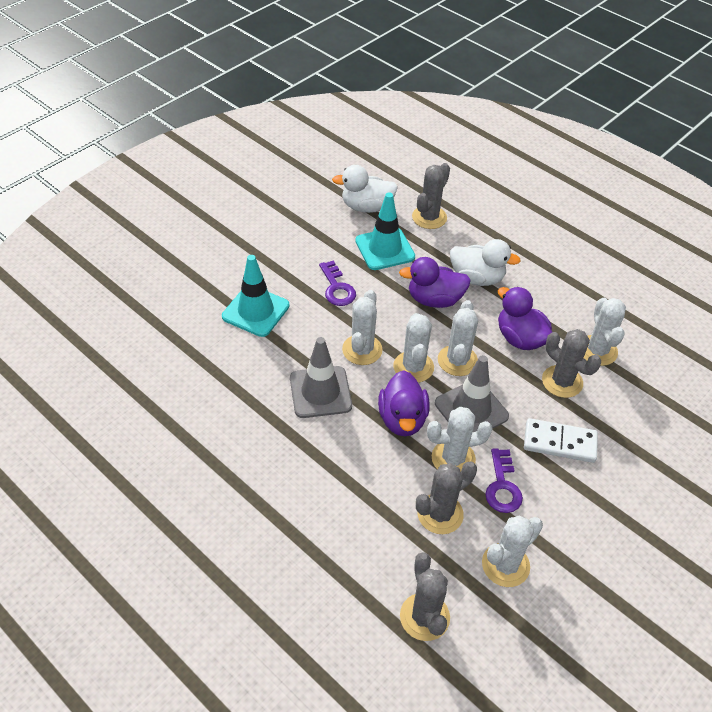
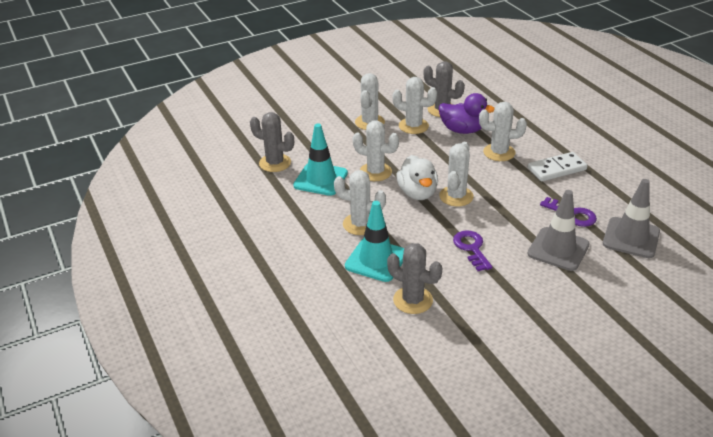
grey cactus: [400,552,450,641] [412,163,450,229] [416,462,477,534] [542,329,601,398] = 4 -> [250,112,294,172] [387,243,442,314] [424,61,465,117] = 3
purple duck: [378,370,429,436] [399,257,471,308] [498,287,552,350] = 3 -> [439,93,495,134] = 1
white duck: [332,165,398,213] [450,239,521,286] = 2 -> [396,155,438,200] = 1

